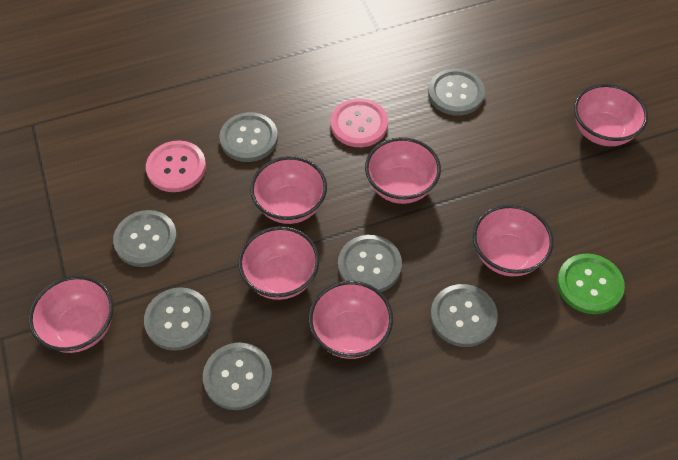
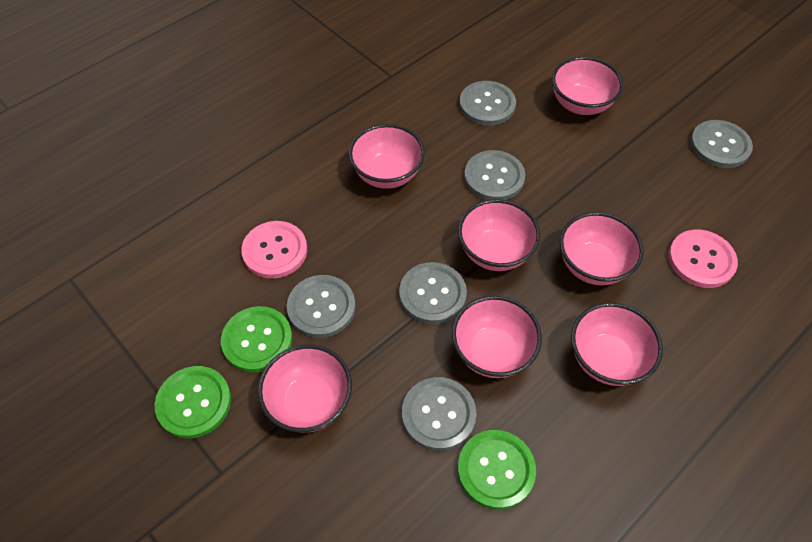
green button: [557,253,625,314] = 1 -> [155,366,231,439] [221,306,292,373] [458,430,536,510] = 3
grey button: [113,210,177,267] [144,287,211,351] [203,342,272,410] [219,112,278,162] [338,235,402,292] [428,69,485,116] [430,284,498,347] = 7 -> [287,275,356,338] [399,262,467,324] [402,377,476,451] [460,81,516,126] [464,150,525,200] [690,120,753,168] = 6

